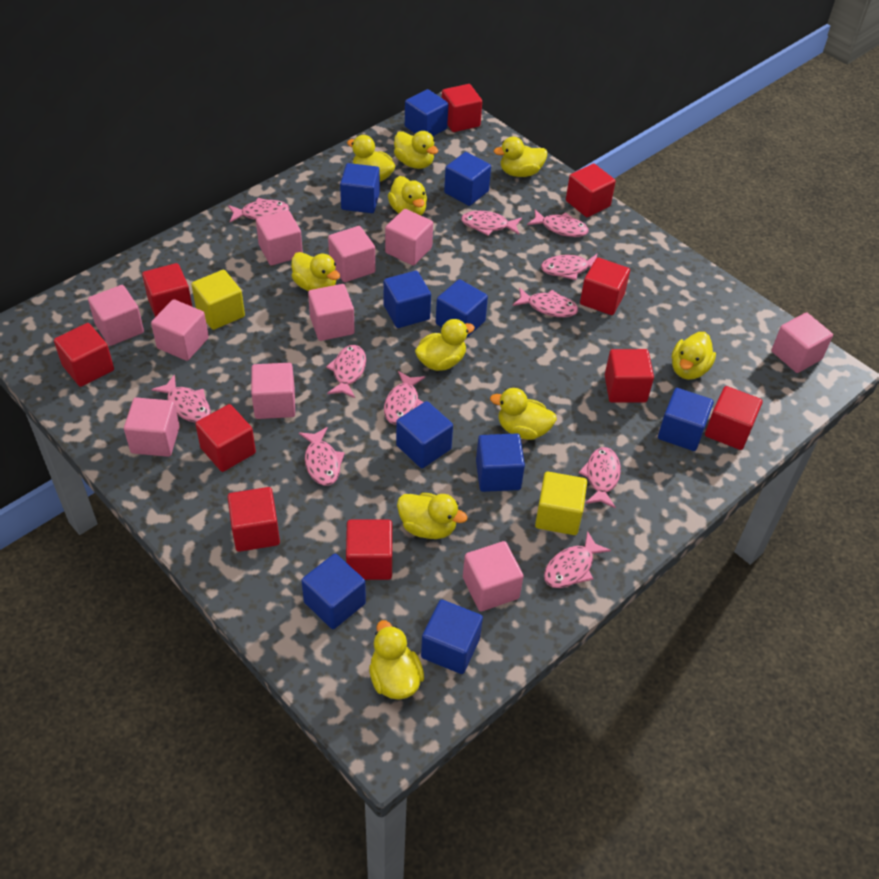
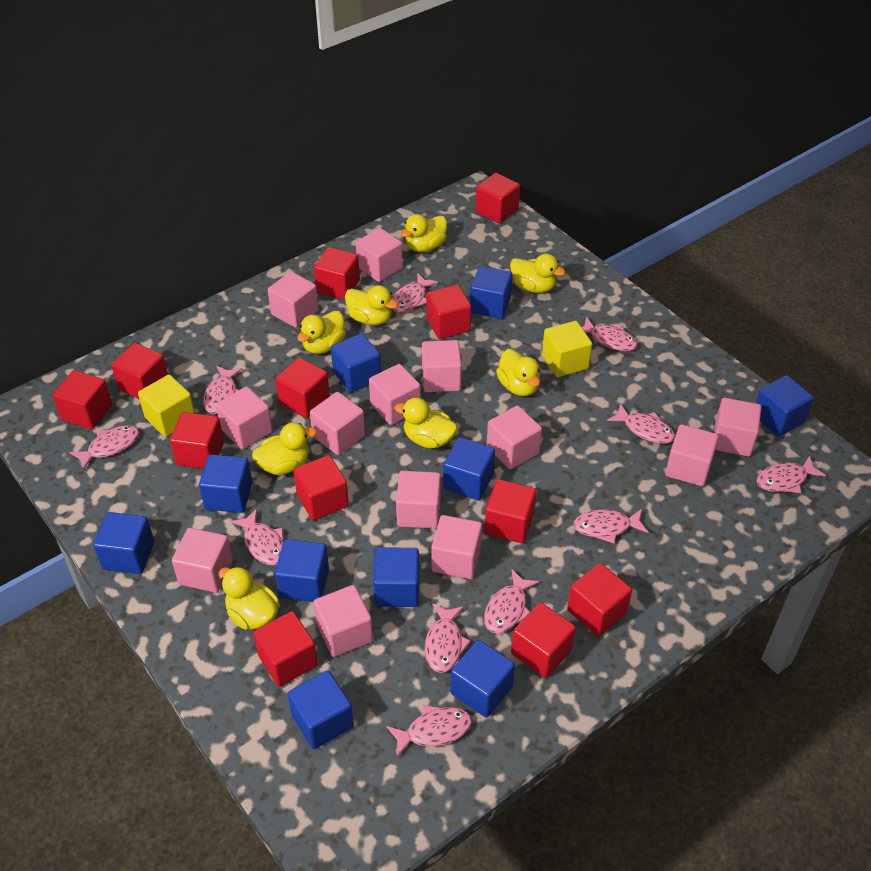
pink cube: [88,285,144,346] [124,397,180,457] [151,299,209,361] [251,363,295,419] [256,210,303,265] [308,284,355,341] [328,226,375,282] [385,209,433,266] [463,541,524,612] [771,312,833,373] = 10 -> [172,528,233,593] [216,386,273,449] [268,272,318,328] [310,392,365,455] [313,585,373,657] [356,228,403,282] [369,364,421,425] [396,471,441,529] [422,340,462,392] [431,515,482,579] [487,406,542,469] [665,424,719,486] [714,398,761,456] = 13
red cube: [54,323,114,387] [142,263,192,317] [195,404,256,472] [228,487,280,552] [346,520,392,580] [442,84,482,132] [566,164,616,217] [580,258,630,315] [605,349,654,403] [705,386,763,450] = 10 -> [52,370,112,429] [111,343,168,399] [170,412,224,469] [253,611,318,687] [275,358,330,419] [293,455,349,521] [314,247,360,300] [426,285,471,339] [476,173,520,224] [484,479,537,543] [511,602,576,678] [567,563,632,636] = 12
yellow duck: [291,252,340,291] [347,135,395,182] [369,620,424,699] [388,176,427,215] [394,131,438,169] [397,493,467,539] [415,319,475,371] [490,388,557,440] [494,136,547,177] [672,332,716,380] = 10 -> [219,566,279,630] [252,423,317,475] [297,311,346,354] [345,285,398,325] [394,398,458,449] [400,214,447,252] [496,349,540,396] [510,254,565,293] = 8

